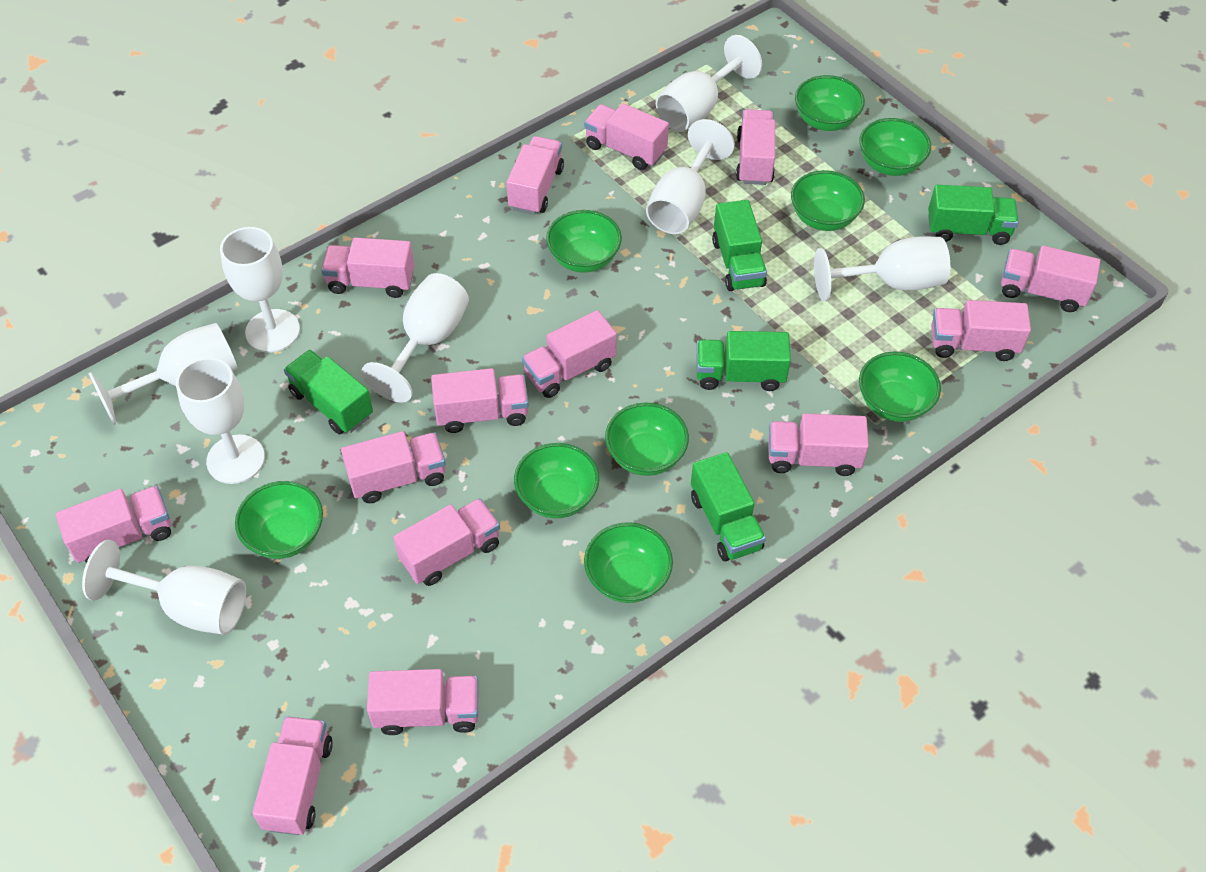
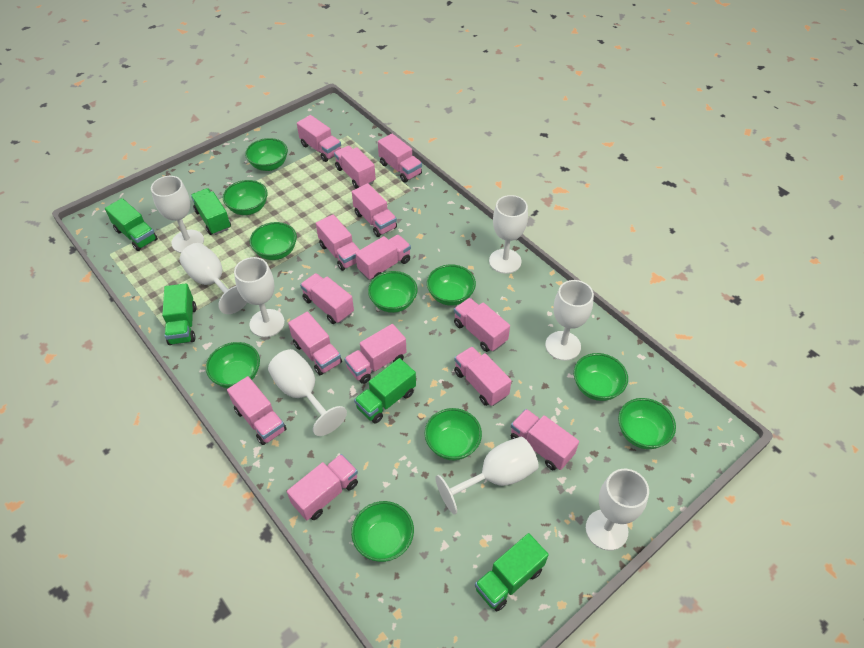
green bowl: [235,481,323,559] [514,443,599,518] [546,210,622,273] [584,522,673,603] [605,402,689,476] [791,170,865,231] [795,75,865,131] [859,118,931,176] [859,351,941,422] = 9 -> [206,342,260,388] [223,180,268,215] [245,138,288,171] [250,222,297,260] [351,501,414,562] [368,271,418,313] [425,408,482,460] [427,264,476,306] [574,353,628,401] [618,398,676,449] = 10

